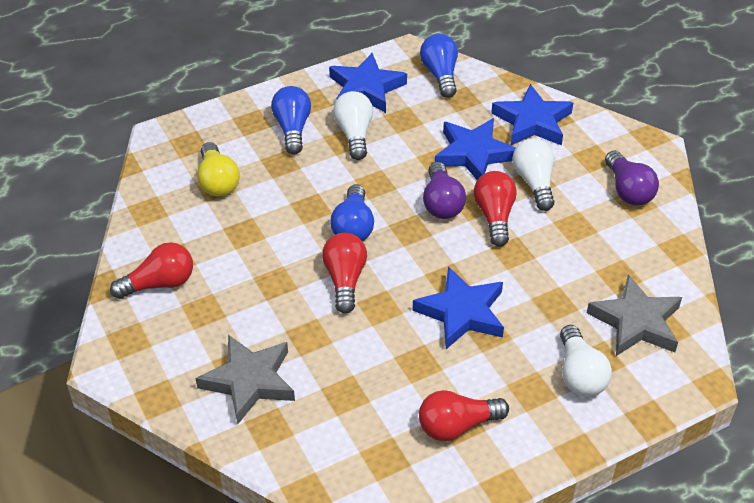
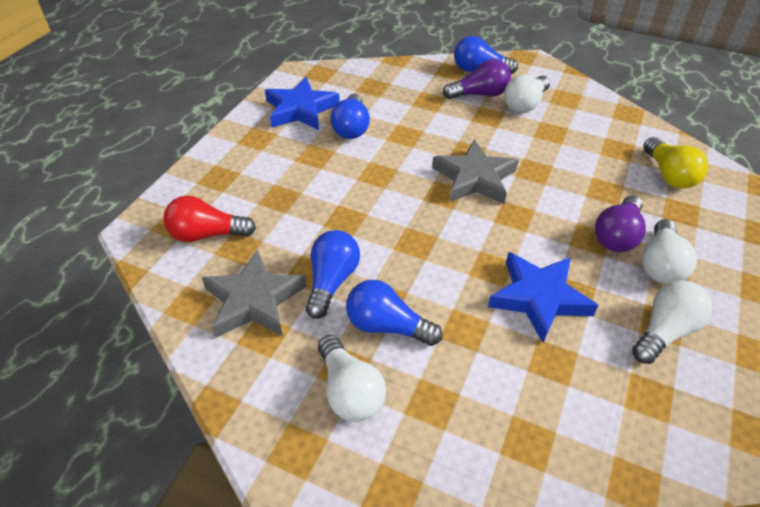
blue light bulb: [271,86,311,154] [330,184,374,241] [420,34,458,98] = 3 -> [306,230,360,319] [330,93,370,139] [346,280,442,346] [454,36,518,74] = 4
blue star: [329,53,407,113] [413,266,504,349] [435,118,516,180] [491,84,573,146] = 4 -> [265,77,340,130] [488,252,598,343] = 2
red light bulb: [110,242,193,299] [322,233,367,314] [419,390,509,441] [474,171,517,247] = 4 -> [163,196,256,242] = 1
white light bulb: [333,91,373,160] [512,138,554,211] [560,325,612,397] = 3 -> [318,335,386,422] [504,75,550,113] [632,280,713,364] [642,219,697,284] = 4

